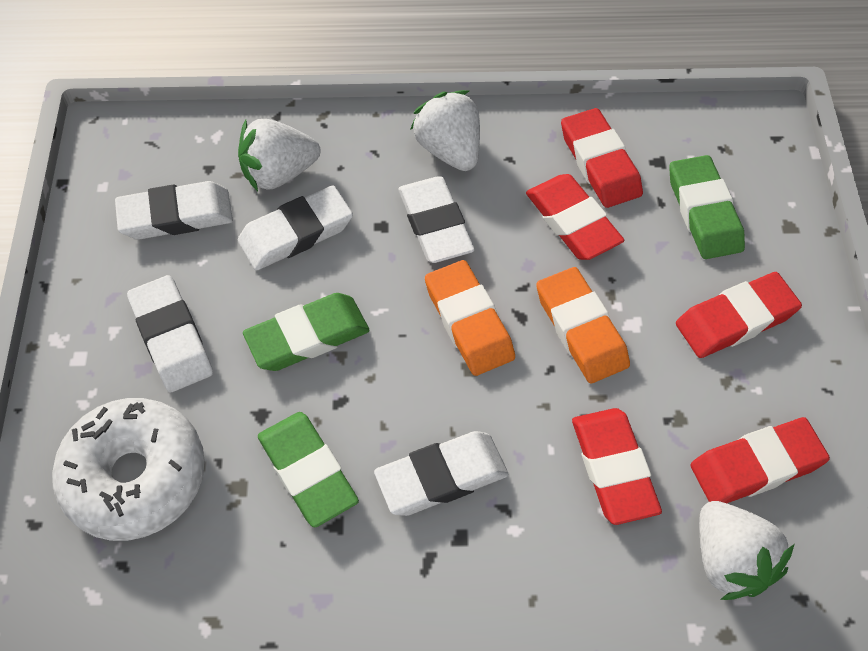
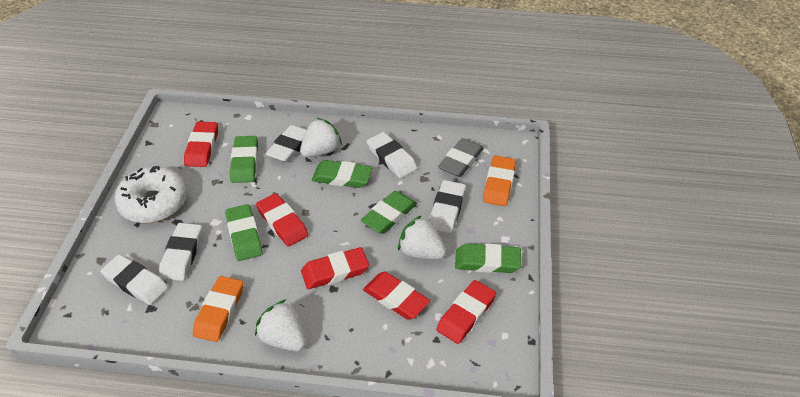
green eraser: [243,293,370,371] [258,412,359,527] [669,155,745,259] = 3 -> [225,204,262,261] [230,136,258,183] [312,160,372,188] [360,191,417,234] [455,243,521,273] = 5
grey eraser: none = 0 -> [438,138,484,177] = 1

